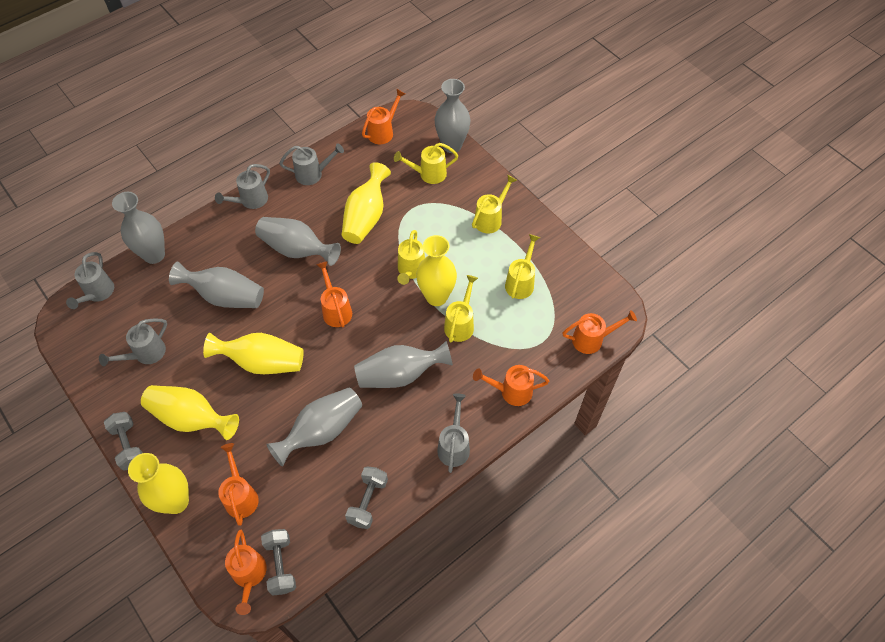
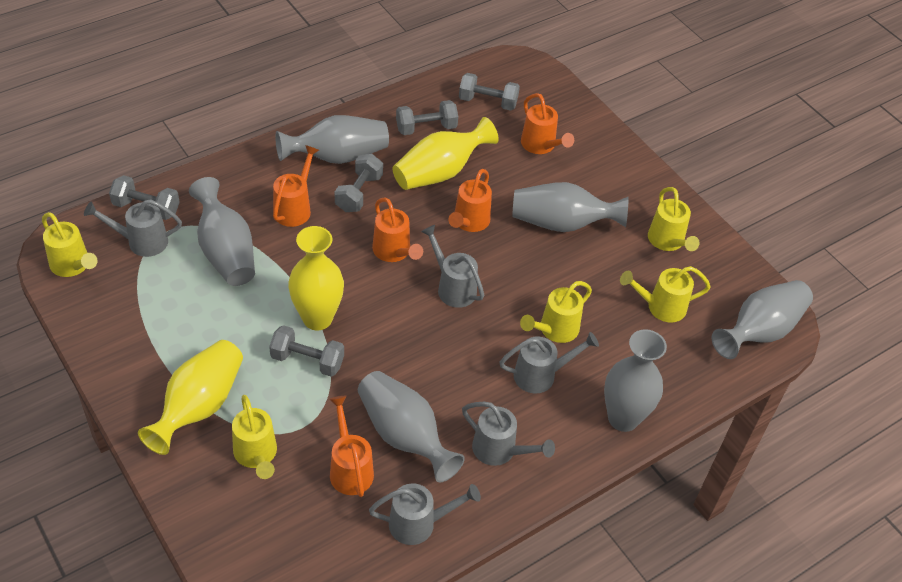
grey dumbbell: [104,412,143,471] [261,529,296,596] [345,466,388,529] = 3 -> [109,175,180,220] [269,325,344,377] [335,154,383,212] [396,100,458,135] [459,73,520,111] = 5
orange watering can: [218,443,259,526] [225,530,267,615] [316,261,352,327] [362,89,405,144] [473,365,549,406] [563,310,637,354] = 6 -> [273,145,319,227] [329,396,374,497] [372,197,423,262] [448,169,492,232] [521,93,574,154] = 5
yellow vase: [128,453,189,514] [141,385,239,440] [203,333,304,374] [342,162,391,244] [416,235,457,306] = 5 -> [138,340,243,455] [288,226,344,330] [393,117,499,190] = 3

